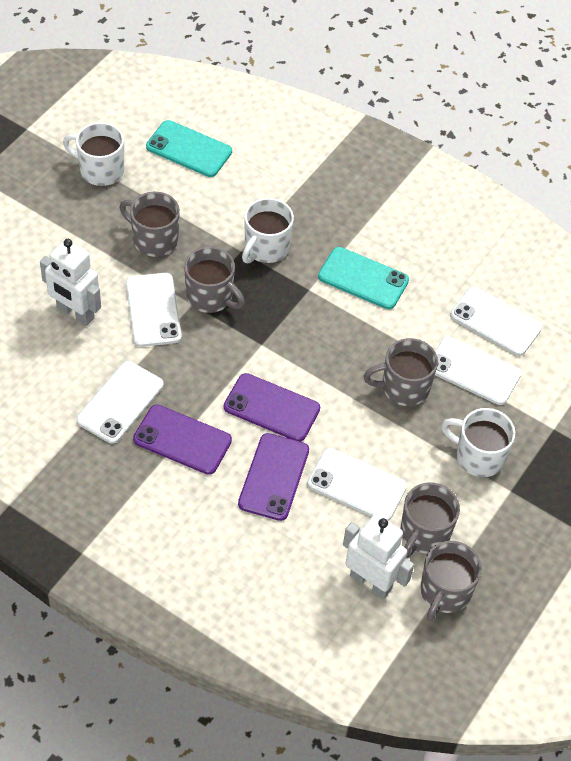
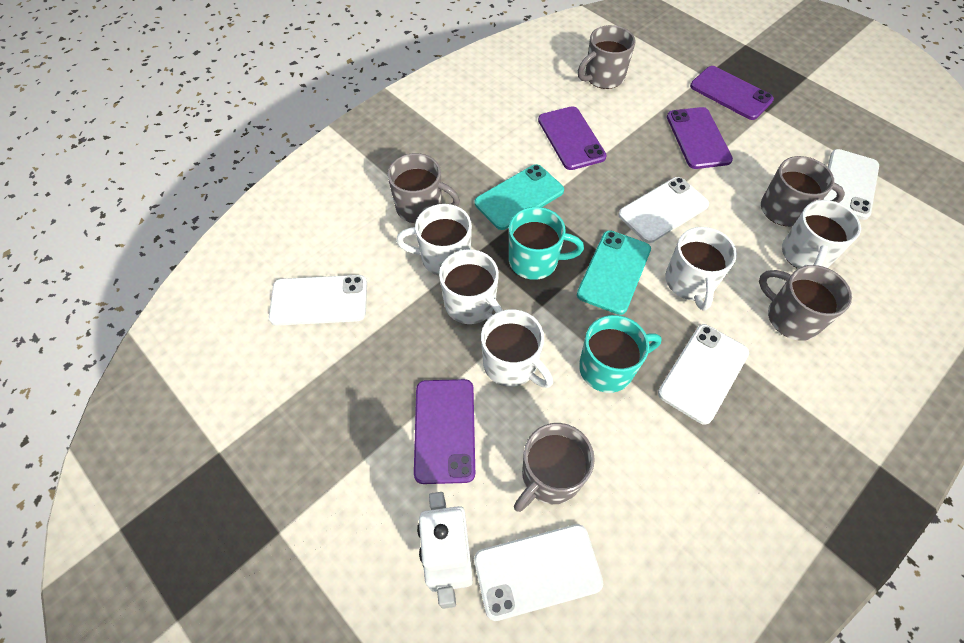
purple phone: [133,405,232,475] [224,373,320,442] [238,433,309,521] = 3 -> [414,379,475,484] [538,106,607,170] [667,107,733,169] [690,66,774,120] = 4
turquoise mug: none = 0 -> [509,207,584,280] [579,315,662,393] = 2
white mug: [63,122,124,186] [242,198,294,263] [441,408,515,477] = 3 -> [396,204,472,276] [439,249,503,324] [481,309,553,388] [665,227,737,311] [782,200,861,269] = 5
white robot: [40,239,101,326] [343,514,414,599] = 2 -> [417,492,473,609] = 1

